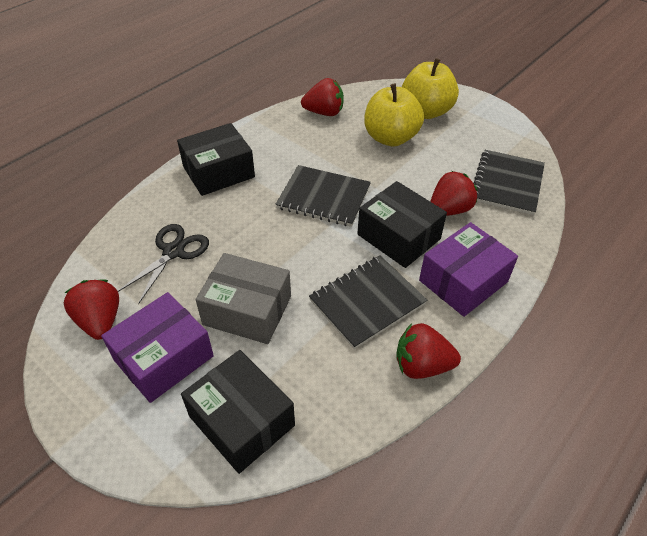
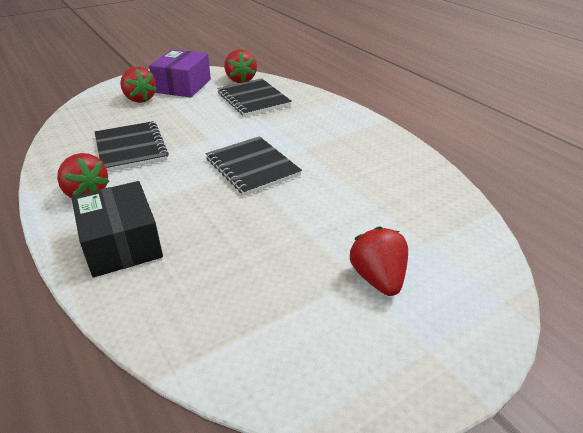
black box: [177,123,255,196] [181,350,295,474] [357,181,447,268] = 3 -> [72,181,163,278] = 1
black scissors: [118,224,209,304] = 1 -> none = 0
grey box: [195,253,291,344] = 1 -> none = 0
purple box: [101,292,214,403] [419,222,518,317] = 2 -> [149,49,211,97] = 1
yellow apple: [364,84,424,147] [402,58,459,119] = 2 -> none = 0

